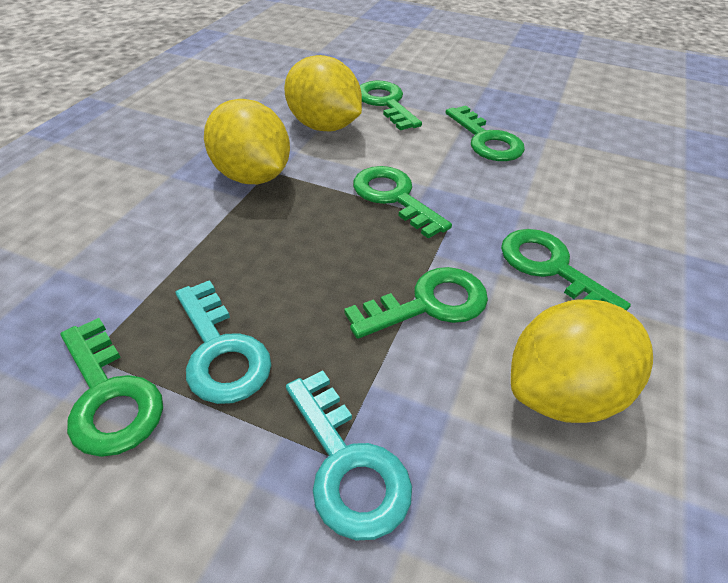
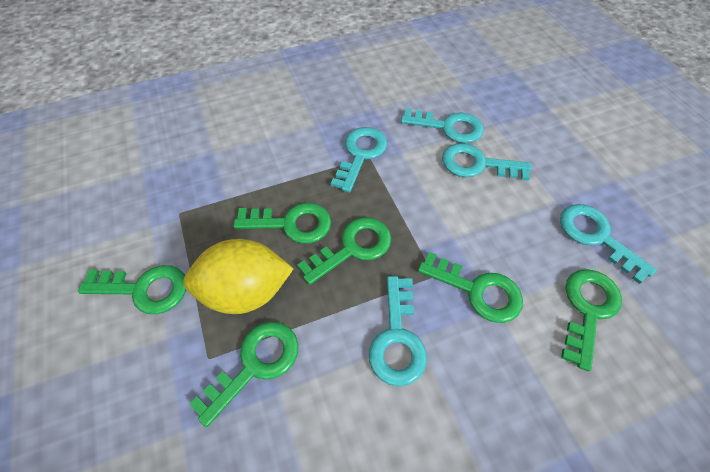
turquoise key: [176,280,272,404] [286,370,412,541] = 2 -> [331,127,387,192] [369,276,427,386] [401,108,484,143] [442,143,532,181] [560,204,657,284] = 5
yellow lemon: [204,99,290,184] [284,55,362,131] [511,299,653,423] = 3 -> [183,239,293,314] = 1

